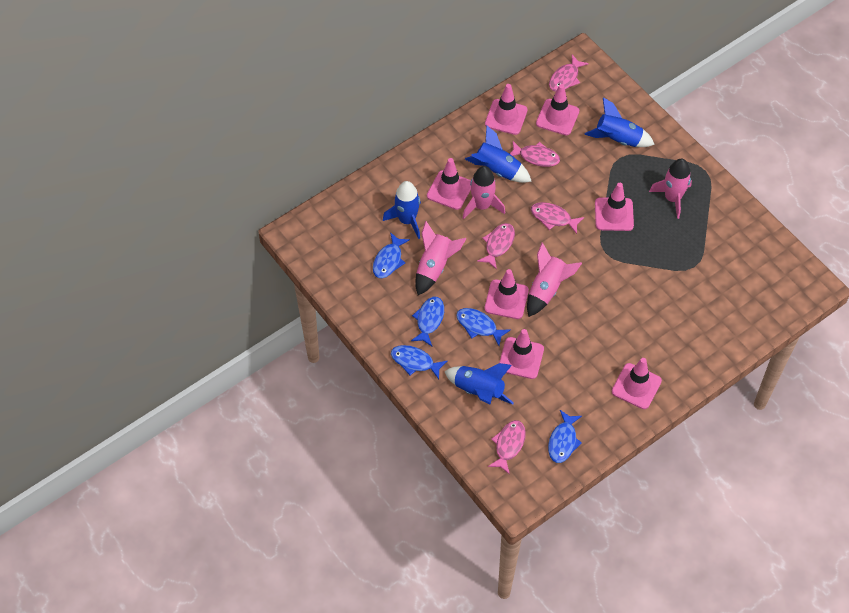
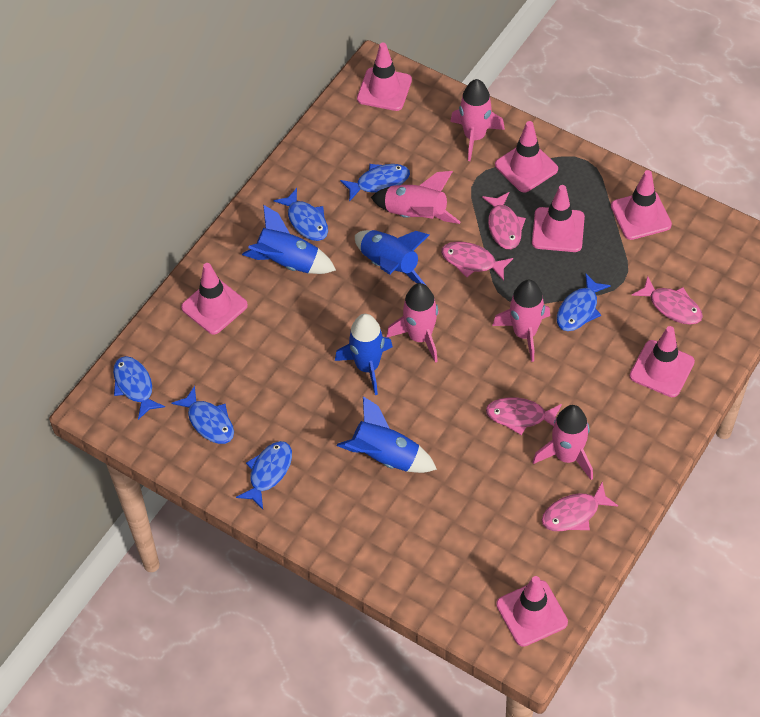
blue fish: [373,232,410,278] [391,345,447,379] [411,297,444,346] [456,308,511,346] [548,410,582,463] = 5 -> [113,356,165,420] [171,386,234,444] [236,441,292,509] [274,188,328,241] [340,164,410,202] [557,273,611,331] = 6
pink rocket: [415,221,467,295] [463,166,505,219] [527,242,582,317] [649,159,692,219] = 4 -> [371,171,460,224] [387,283,439,363] [450,79,505,161] [492,280,550,362] [533,405,593,480] = 5

